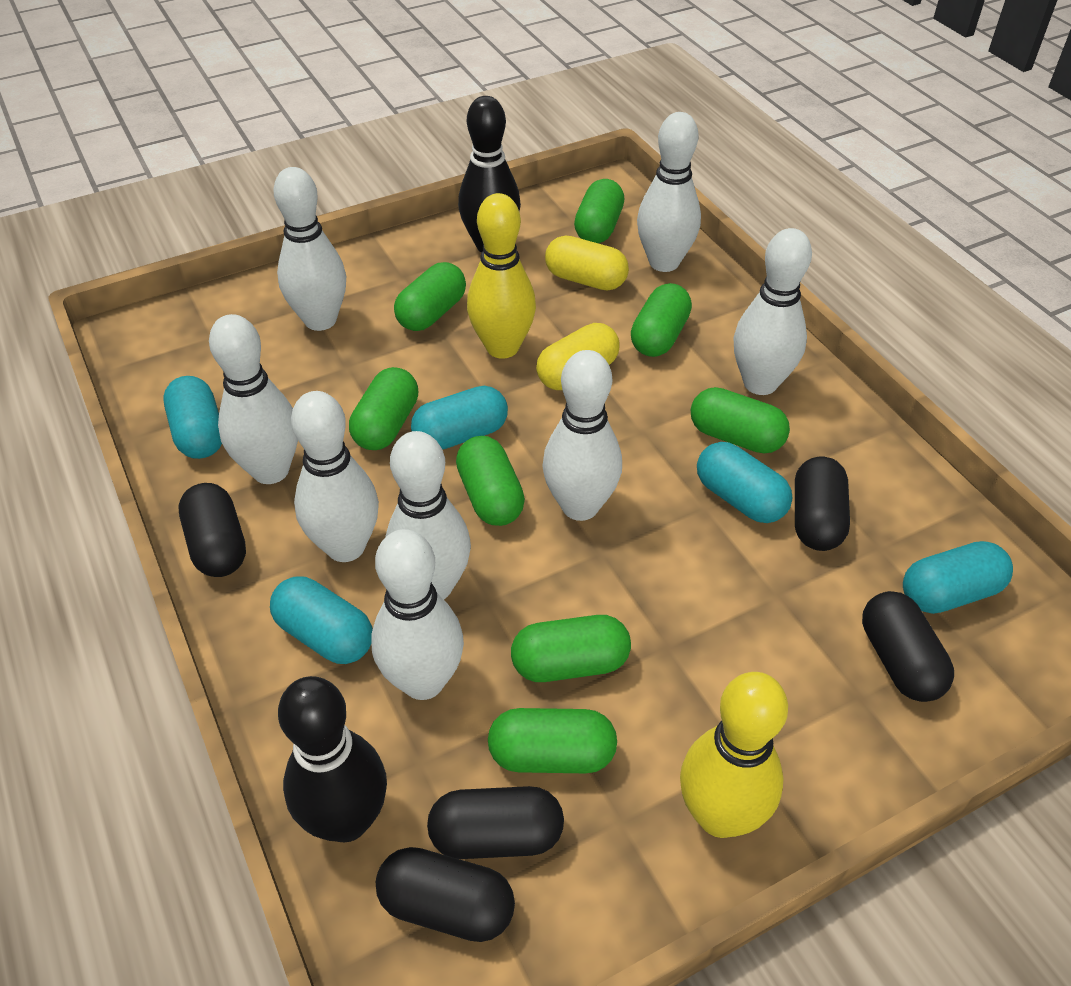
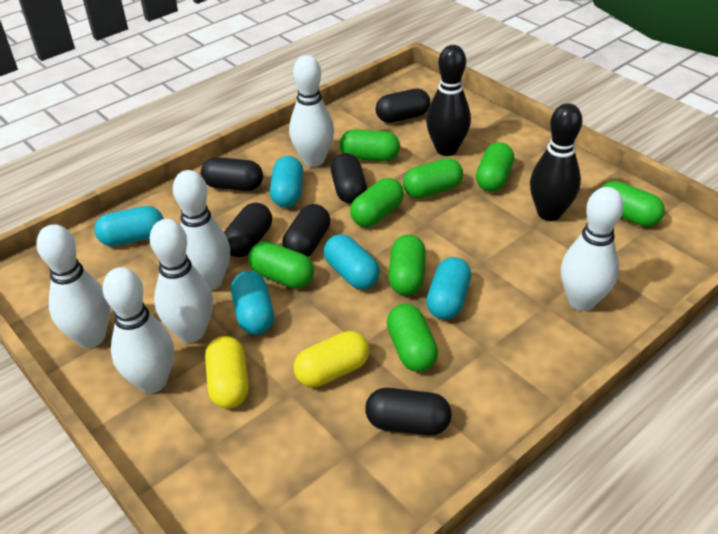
black capsule: [179,483,246,577] [376,847,515,942] [427,786,564,859] [795,457,850,551] [862,591,954,702] = 5 -> [201,157,263,191] [224,203,272,258] [283,204,330,257] [331,153,367,204] [365,388,452,435] [376,89,430,123] = 6
white bowling pin: [209,314,298,484] [273,167,346,331] [291,391,379,562] [371,529,464,700] [385,431,471,599] [542,350,622,521] [637,112,701,272] [733,228,812,395] = 8 -> [36,224,110,348] [102,267,174,393] [150,219,213,343] [173,170,230,291] [289,55,334,167] [561,187,624,311] = 6
yellow bowling pin: [467,193,536,359] [680,672,788,838] = 2 -> none = 0

